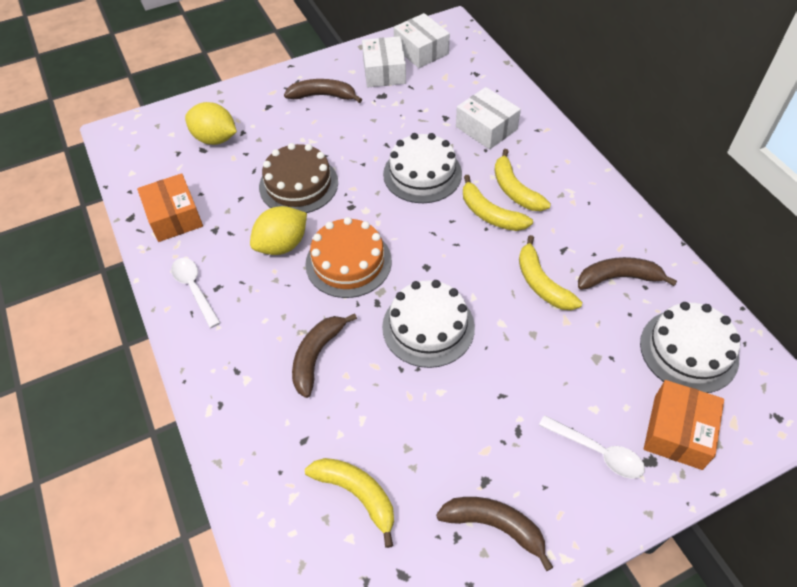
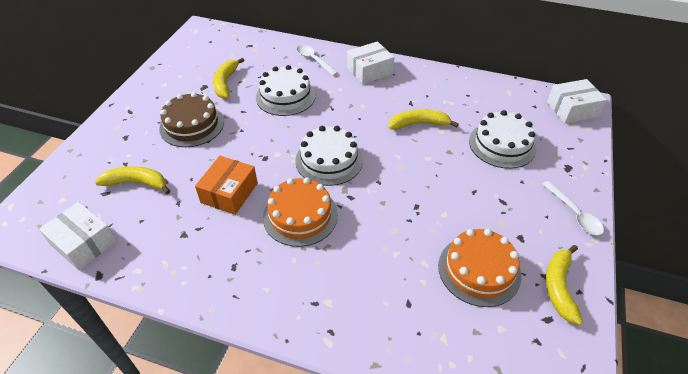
brown banana: [284,79,362,103] [292,314,357,398] [436,497,553,571] [578,257,677,290] = 4 -> none = 0
orange box: [137,173,203,242] [644,380,724,470] = 2 -> [195,156,258,215] = 1
orange cake: [305,217,392,298] = 1 -> [263,177,338,247] [438,229,521,307] = 2
yellow lemon: [185,102,237,145] [250,206,307,255] = 2 -> none = 0

